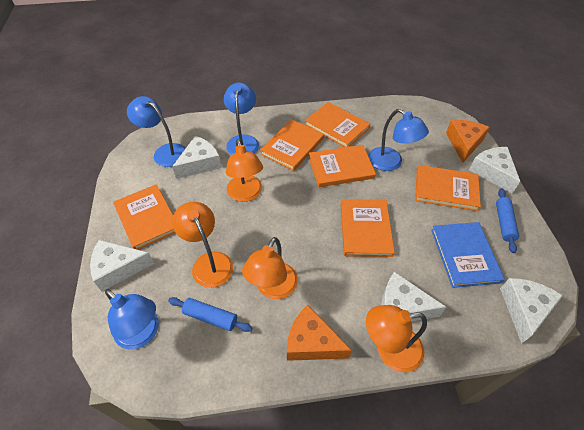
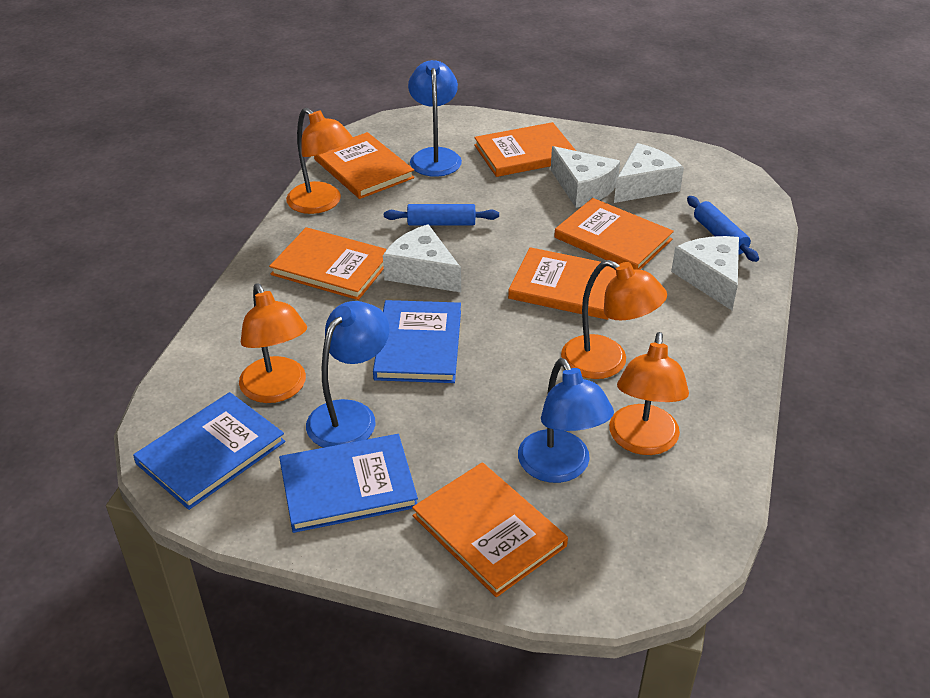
blue book: [431,222,505,288] = 1 -> [133,392,285,510] [279,434,418,533] [373,300,461,383] = 3
blue lamp: [105,289,159,349] [127,96,186,167] [224,82,259,155] [368,109,429,171] = 4 -> [306,301,389,448] [408,60,462,177] [518,358,614,483] = 3
orange cheese: [287,305,352,361] [446,120,490,163] = 2 -> none = 0
white cheese: [90,240,154,291] [172,136,222,179] [381,272,446,321] [469,147,520,193] [500,278,563,344] = 5 -> [383,224,461,292] [551,146,620,208] [614,143,684,203] [671,236,739,310] = 4

